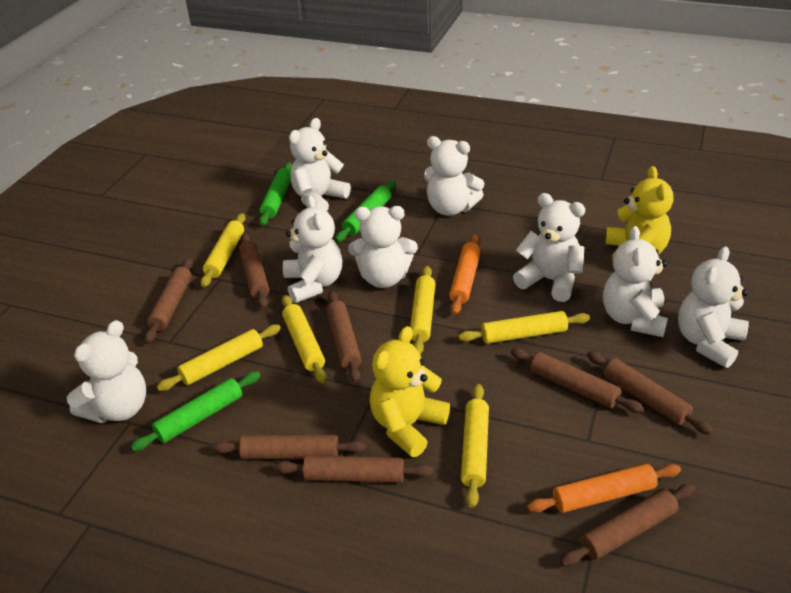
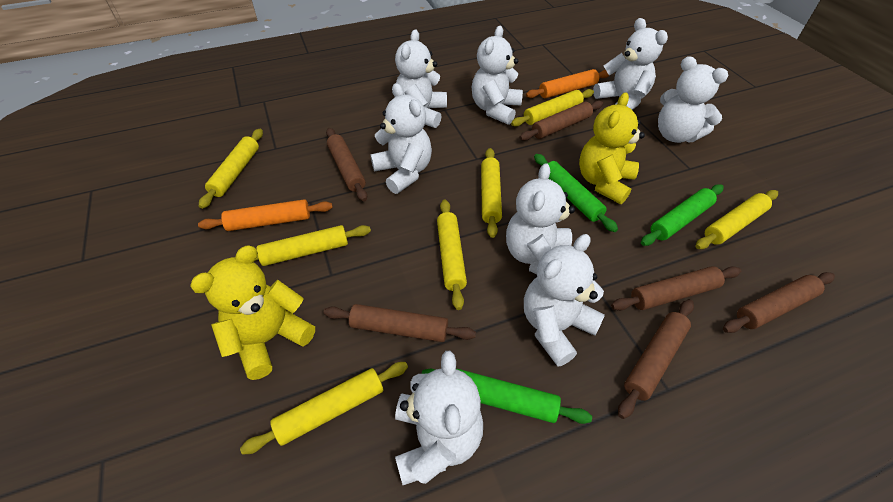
brown rolling pin: [145,258,193,343] [212,435,366,459] [239,233,269,309] [275,455,433,483] [326,291,362,383] [511,348,644,413] [560,484,695,567] [587,351,713,435] = 8 -> [324,304,476,342] [326,128,367,201] [519,100,603,141] [611,266,741,311] [618,299,694,419] [723,272,835,333] = 6
yellow rolling pin: [157,325,281,391] [200,213,246,287] [282,295,326,383] [410,266,435,354] [458,311,590,344] [461,384,489,508] = 6 -> [199,129,263,209] [240,362,408,455] [255,225,371,266] [437,199,467,310] [481,148,502,238] [511,89,594,127] [696,190,778,249] = 7

